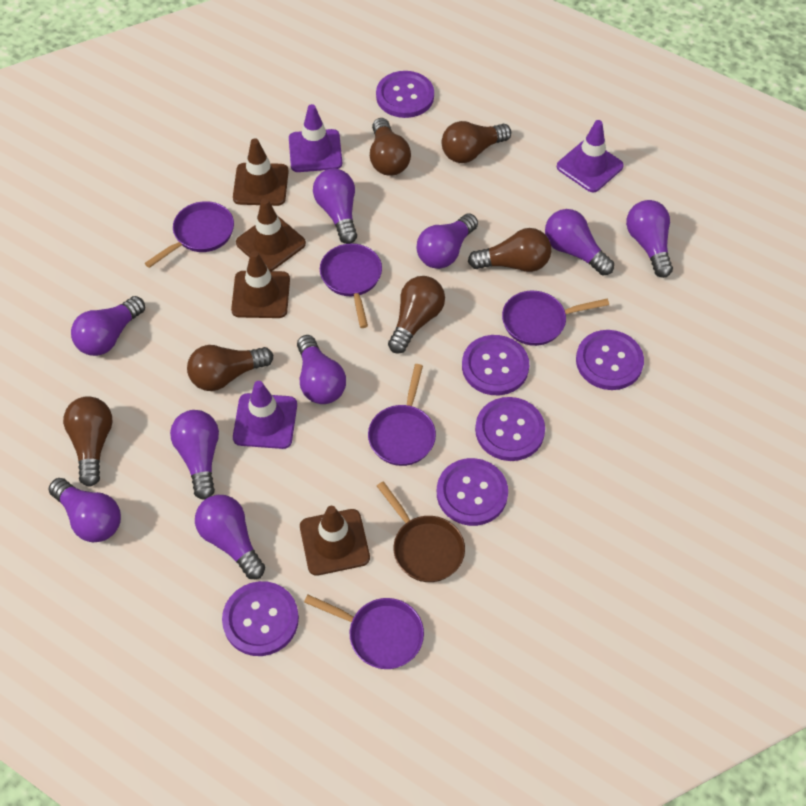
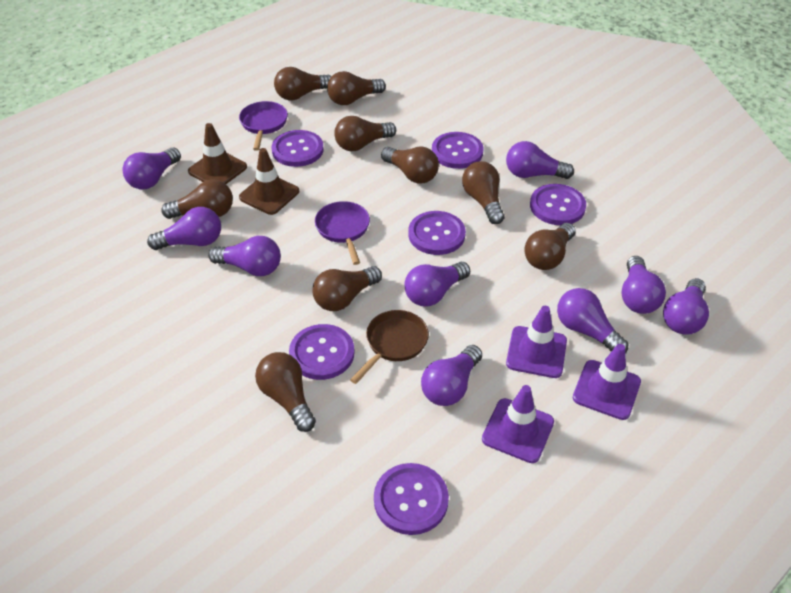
brown light bulb: [63,396,113,487] [187,345,273,391] [370,118,411,176] [388,276,445,354] [442,121,511,163] [468,228,551,272] = 6 -> [161,179,233,219] [255,352,316,432] [274,67,332,100] [312,266,382,311] [327,71,386,105] [334,116,396,151] [381,147,439,184] [462,161,504,224] [524,223,576,270] = 9
brown traffic cone: [231,251,290,318] [233,138,289,206] [236,198,306,271] [300,506,370,576] = 4 -> [188,123,247,184] [239,148,299,215] = 2
purple pan: [145,201,234,268] [304,595,424,669] [320,244,382,328] [368,364,436,466] [502,290,609,346] = 5 -> [239,101,288,151] [315,201,370,265] = 2

